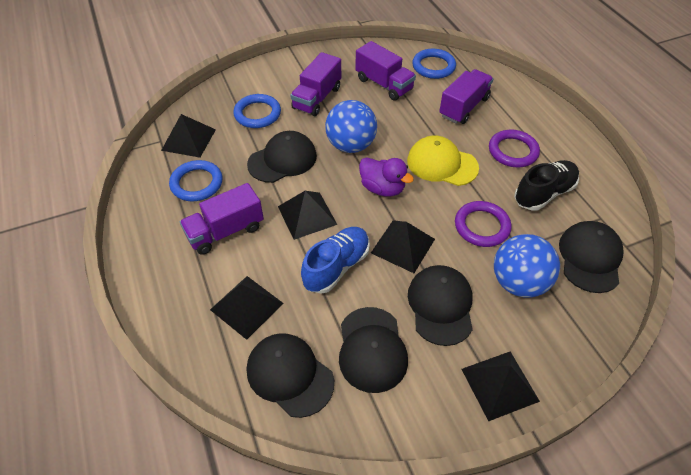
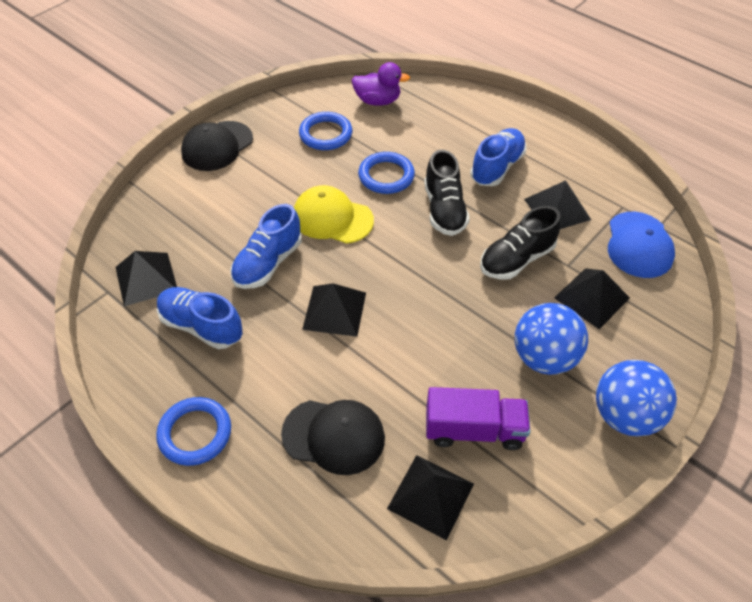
black cap: [247,131,317,183] [247,333,334,418] [339,307,408,393] [408,265,473,346] [559,221,624,293] = 5 -> [181,121,253,171] [281,400,385,475] = 2
black shoe: [514,160,579,211] = 1 -> [424,149,470,236] [480,206,561,280] = 2
blue cap: none = 0 -> [608,212,675,278] = 1
blue shoe: [301,227,370,294] = 1 -> [157,287,242,349] [230,204,302,289] [470,128,526,186] = 3
purple ring: [455,201,511,247] [489,130,540,167] = 2 -> none = 0
purple truck: [180,183,264,255] [290,52,341,116] [355,41,416,101] [439,69,494,124] = 4 -> [426,387,531,450] = 1

